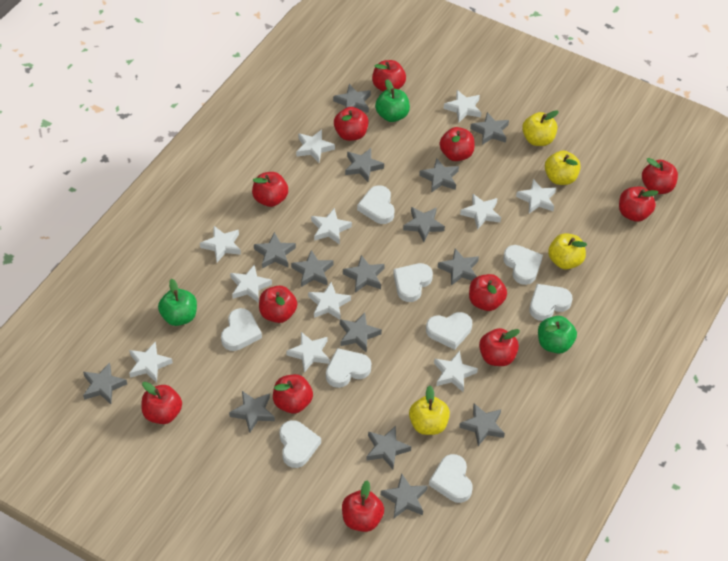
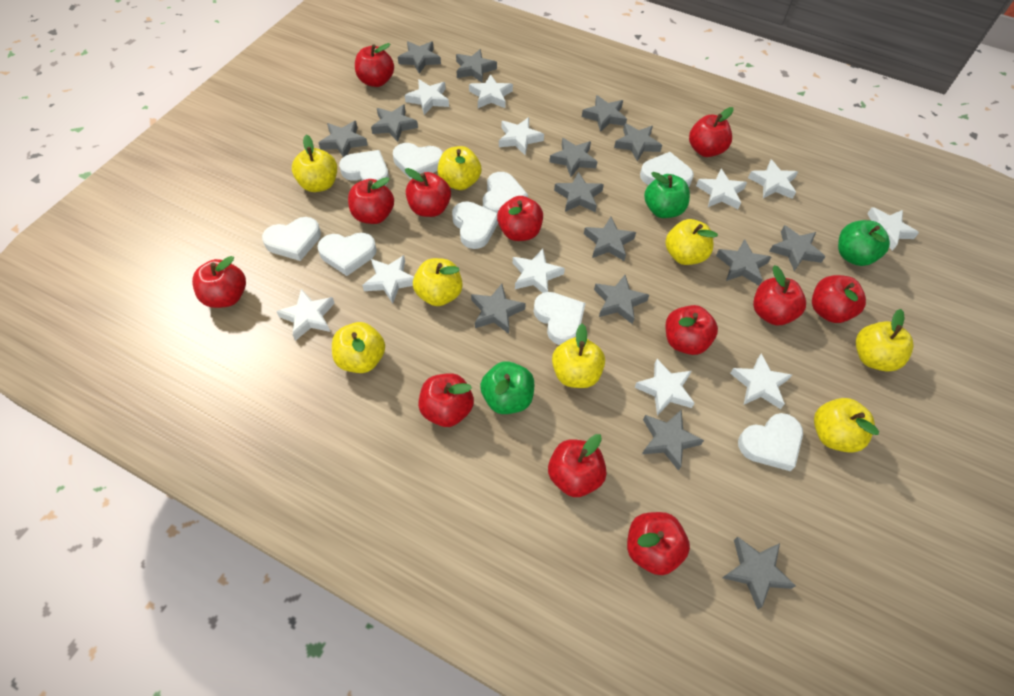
yellow apple: [409,386,450,435] [522,110,559,146] [545,150,581,185] [548,233,587,269] = 4 -> [292,134,337,192] [332,322,385,373] [413,258,463,306] [438,146,482,190] [552,324,605,388] [665,219,718,265] [814,398,879,453] [856,309,914,372] = 8

